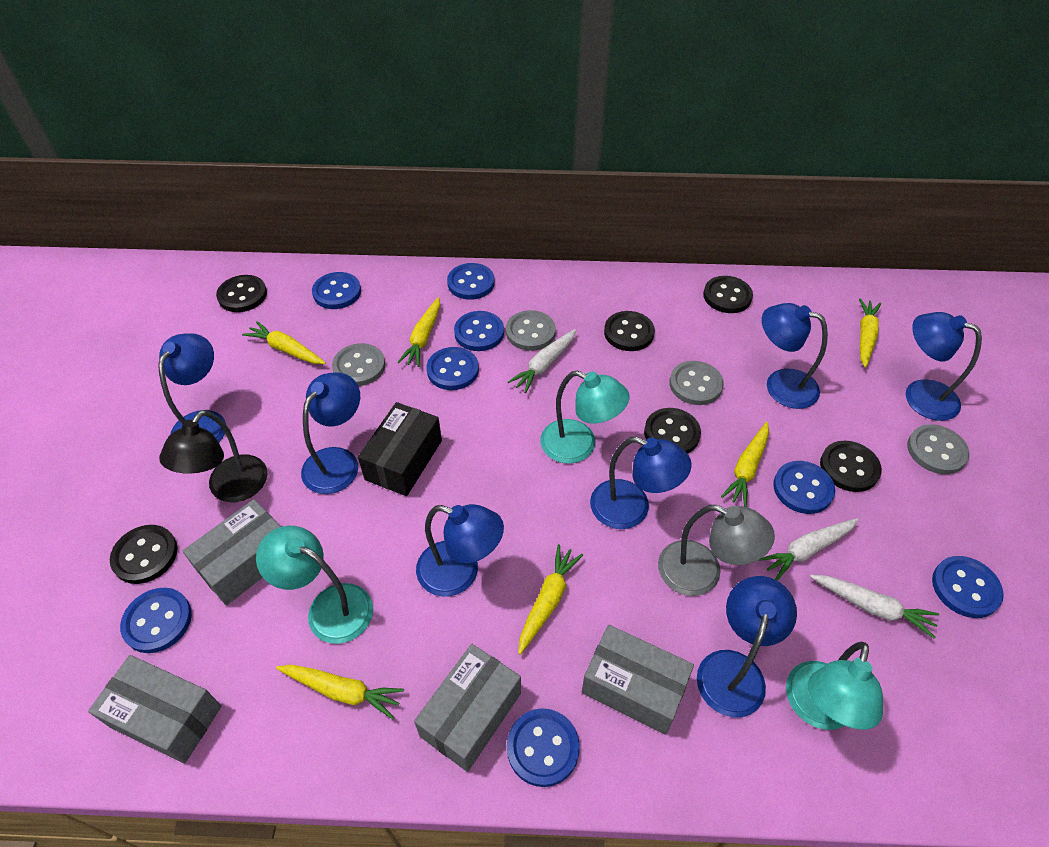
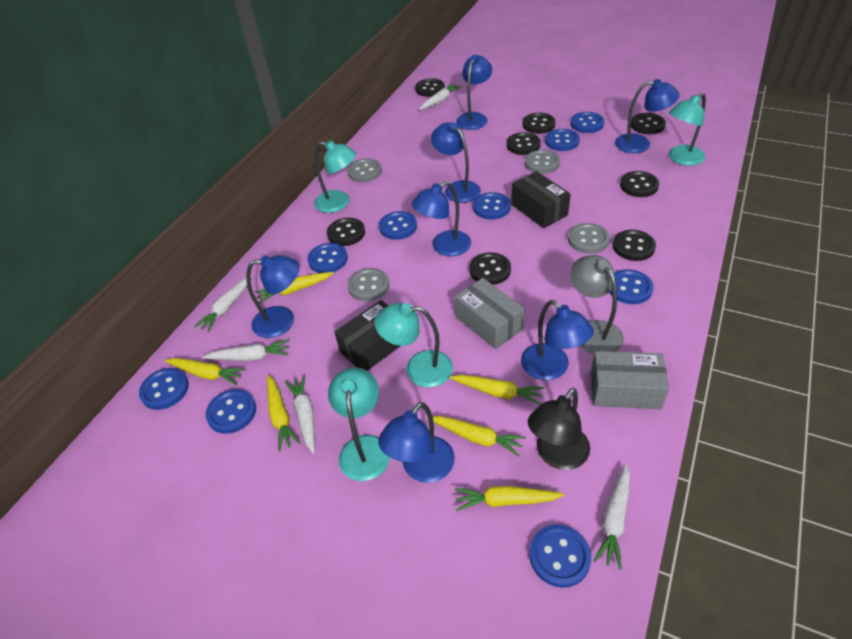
black box: [358,402,442,496] = 1 -> [334,300,400,371] [511,171,571,228] = 2
black button: [110,525,178,584] [216,275,267,312] [604,311,655,351] [644,408,701,454] [703,276,753,313] [820,441,882,492] = 6 -> [327,218,365,246] [415,78,445,97] [469,252,511,285] [507,132,541,155] [522,113,555,134] [613,230,656,261] [620,171,659,197] [631,113,666,134] = 8
blue button: [120,588,192,653] [312,272,361,309] [427,347,479,390] [447,263,495,300] [454,311,504,351] [507,708,580,787] [773,461,835,514] [932,556,1004,618] = 8 -> [139,368,189,410] [205,389,256,434] [308,243,348,273] [379,211,417,240] [473,192,511,220] [529,524,591,588] [545,129,580,151] [571,112,604,133] [609,269,654,304] = 9
grey box: [88,655,222,763] [183,499,281,605] [414,644,521,772] [582,625,694,734] = 4 -> [455,278,524,349] [591,351,669,409] = 2
turquoise lamp: [256,526,373,644] [540,371,630,464] [786,642,883,730] = 3 -> [314,140,357,213] [328,367,390,481] [374,303,453,388] [669,93,706,166] = 4
white carrot: [508,329,576,393] [759,518,858,580] [810,575,939,638] = 3 -> [194,275,252,332] [202,340,289,361] [285,375,315,454] [419,83,462,110] [594,464,630,570] = 5

